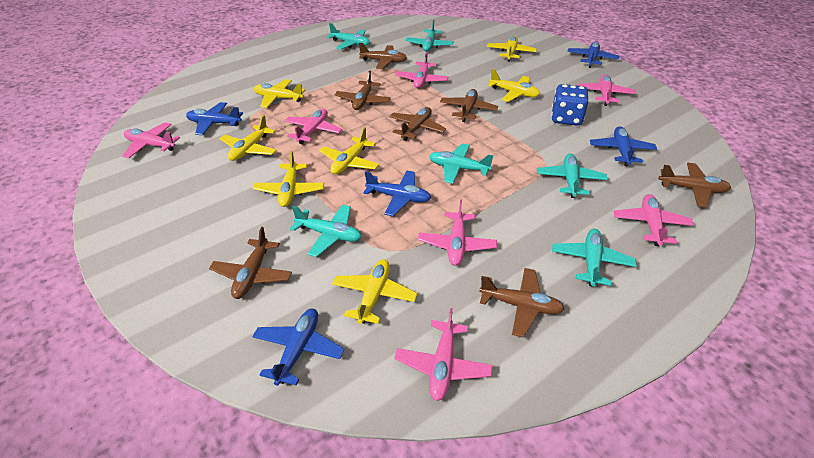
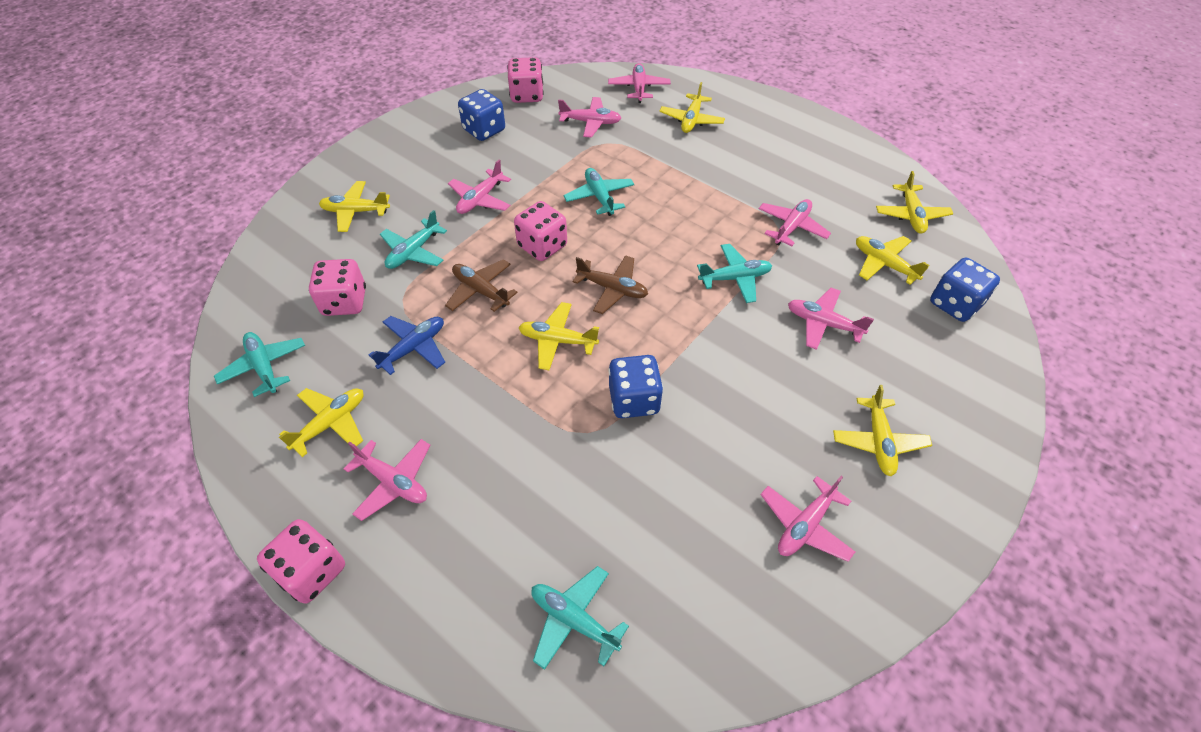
blue dice: [551,84,588,126] = 1 -> [458,89,505,141] [608,355,663,418] [930,258,1000,322] = 3
blue plane: [186,102,243,135] [252,309,344,386] [363,171,431,216] [567,42,619,68] [590,126,657,166] = 5 -> [369,316,445,375] = 1
brown plane: [209,227,292,299] [335,70,391,110] [359,43,407,69] [389,107,446,141] [440,89,498,122] [479,268,565,338] [658,163,731,207] = 7 -> [445,259,518,312] [573,255,648,314] = 2
pink dice: none = 0 -> [257,519,345,603] [309,259,366,316] [507,57,544,103] [514,201,567,261] = 4
turquoise plane: [290,204,362,257] [327,23,370,49] [405,20,454,52] [429,143,494,184] [537,154,608,198] [552,229,636,287] = 6 -> [214,332,305,397] [380,210,447,269] [531,566,629,670] [563,168,634,216] [697,244,772,303] = 5

